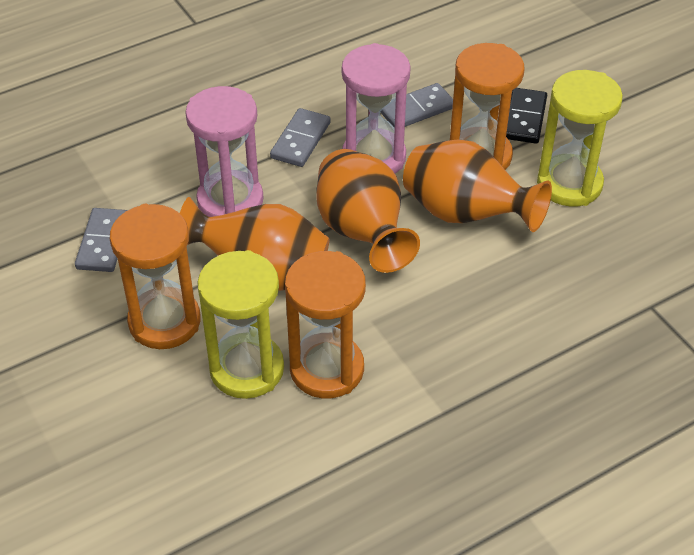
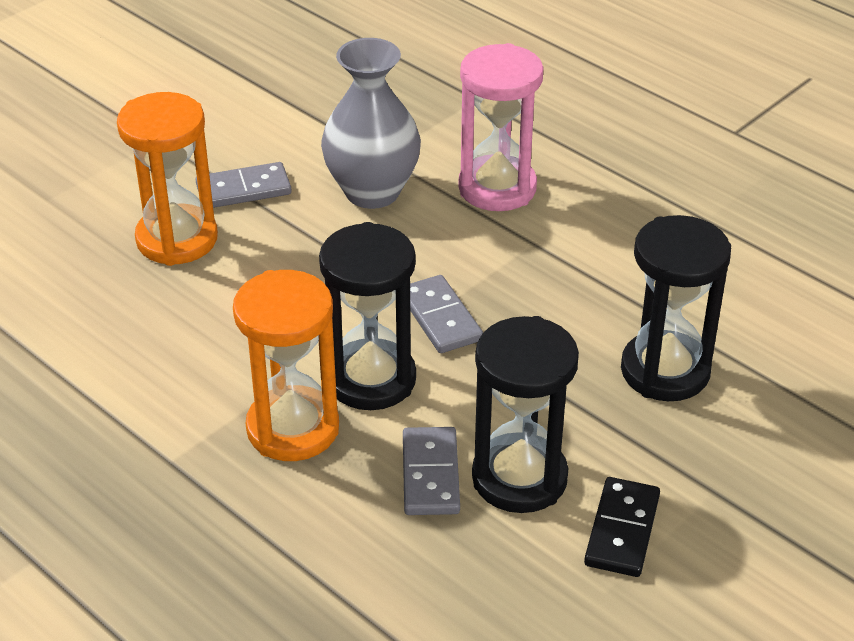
black hourglass: none = 0 -> [319,222,416,410] [472,316,579,513] [621,215,731,401] = 3
grey vase: none = 0 -> [321,38,421,209] = 1
orange hourglass: [110,204,200,349] [285,251,366,399] [450,43,524,170] = 3 -> [117,92,218,266] [233,270,339,461] = 2
orange vase: [180,197,330,291] [317,149,420,273] [403,139,552,232] = 3 -> none = 0
pink hourglass: [185,86,263,217] [342,43,411,173] = 2 -> [458,43,544,211] = 1
yellow hourglass: [197,250,284,399] [537,70,623,207] = 2 -> none = 0

